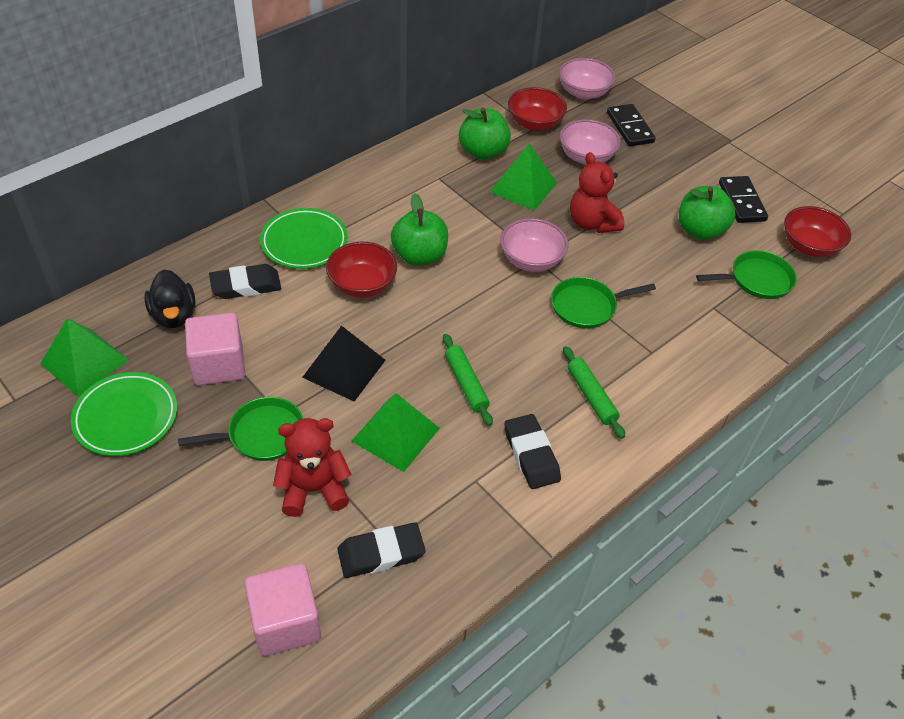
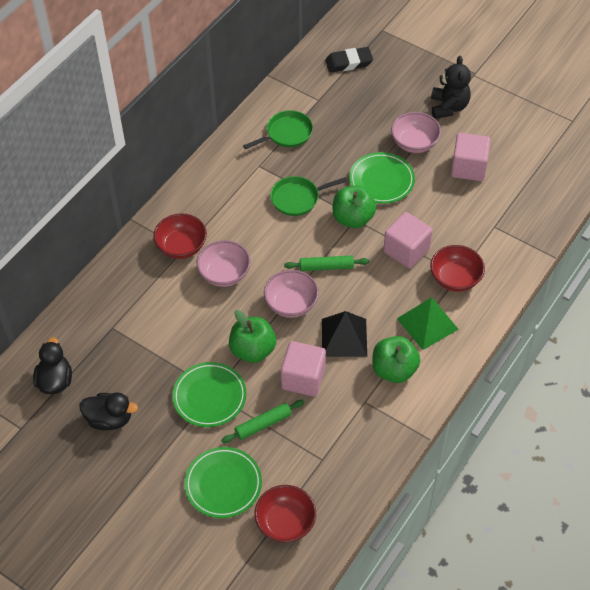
black domino: [607,104,656,146] [719,176,768,223] = 2 -> none = 0
black duck: [144,269,195,328] = 1 -> [33,337,72,394] [79,392,138,430] = 2
black eraser: [209,264,281,299] [337,522,426,578] [504,414,561,489] = 3 -> [325,47,373,73] = 1
black teddy bear: none = 0 -> [431,56,471,119] = 1
green pan: [178,397,304,461] [551,277,656,329] [696,250,797,299] = 3 -> [243,110,313,149] [270,176,347,216] = 2
green plate: [71,372,177,456] [260,208,348,269] = 2 -> [172,362,247,427] [184,447,262,518] [349,152,415,204] = 3
green pyramid: [40,318,129,396] [352,393,440,472] [490,143,557,211] = 3 -> [397,297,459,350] = 1
pink cube: [185,313,245,385] [245,563,321,656] = 2 -> [281,341,326,397] [383,212,433,268] [451,133,491,181] = 3
red teddy bear: [273,418,352,517] [570,152,625,233] = 2 -> none = 0

